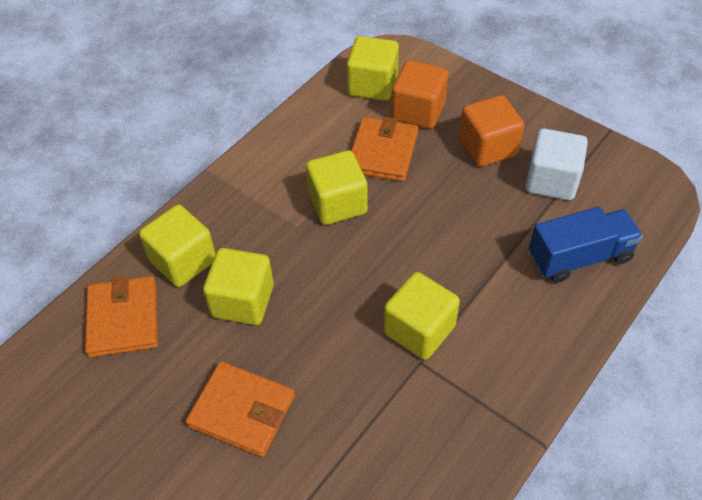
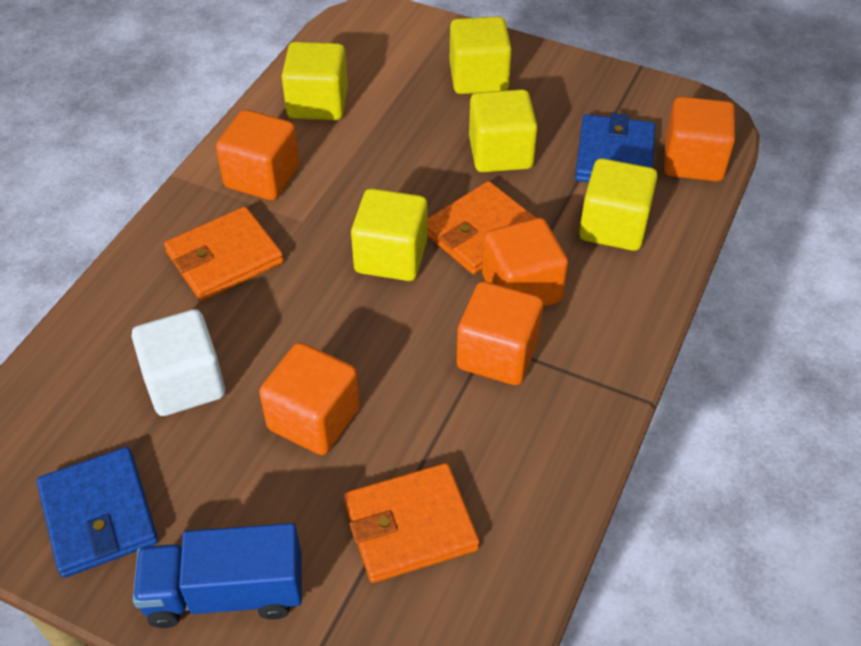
blue wallet: none = 0 -> [37,447,158,578] [575,113,655,182] = 2
orange cube: [391,60,448,129] [459,95,524,167] = 2 -> [216,110,300,200] [259,342,360,455] [456,281,543,385] [482,218,568,307] [664,96,735,182] = 5

